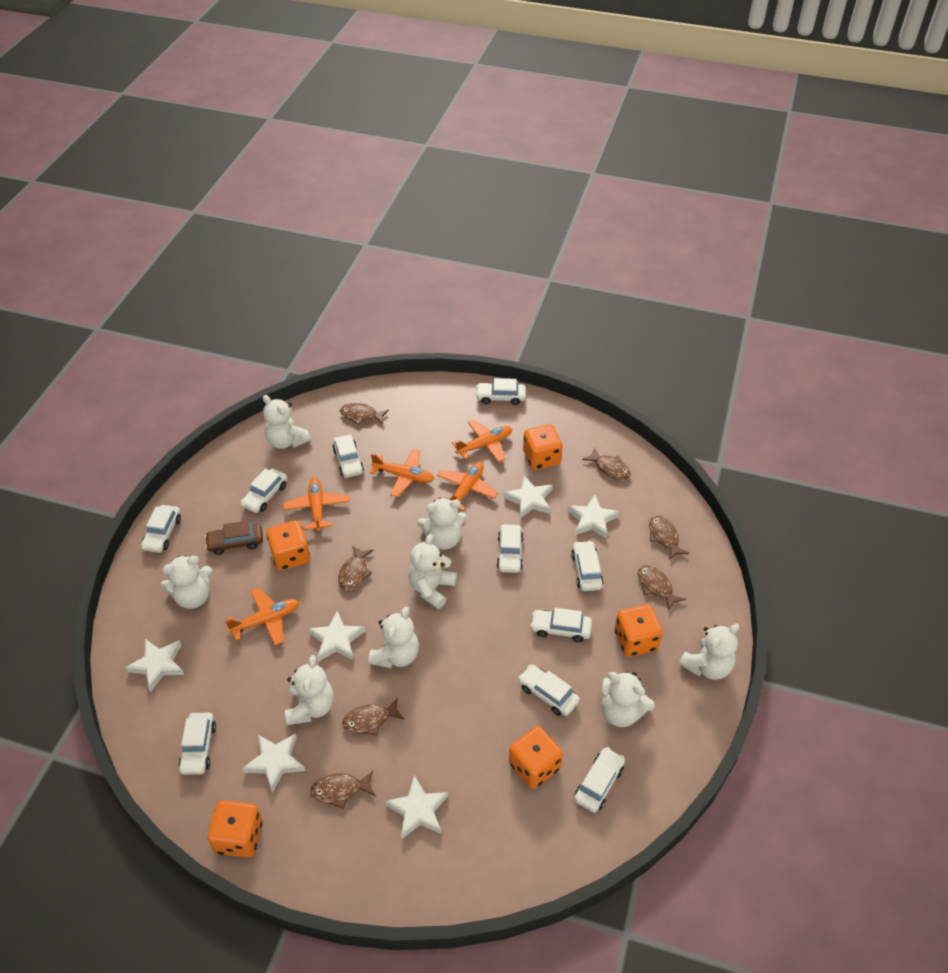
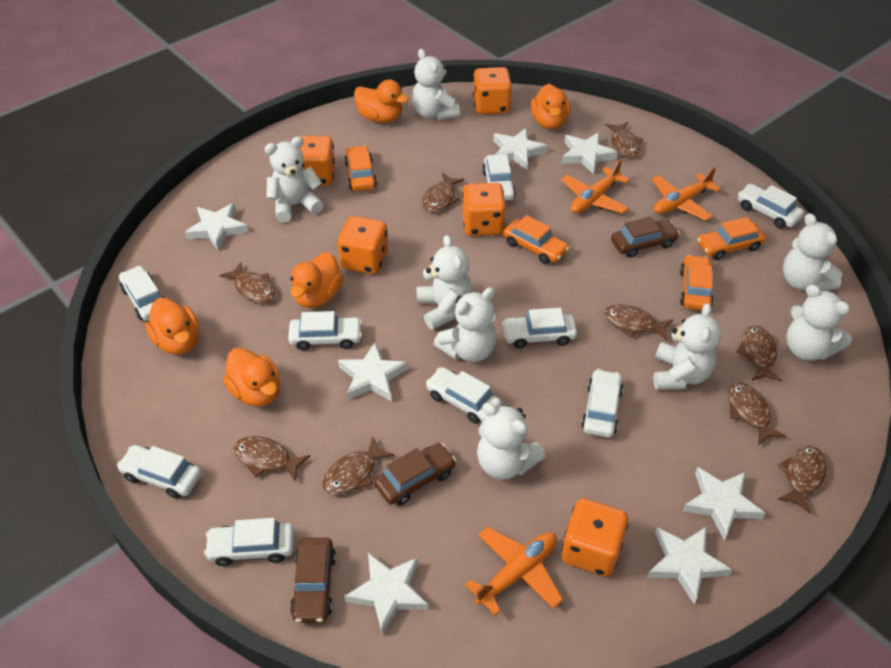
brown car: [205,520,263,555] = 1 -> [290,538,336,623] [374,443,456,505] [611,216,680,258] = 3
brown fish: [310,771,375,809] [338,546,373,591] [340,403,389,425] [342,697,405,736] [582,448,631,480] [638,566,686,611] [649,516,689,560] = 7 -> [219,262,276,304] [233,436,310,482] [323,437,395,495] [422,172,465,212] [604,304,673,340] [605,122,643,158] [728,383,787,445] [736,326,782,382] [777,446,827,514] = 9
orange car: none = 0 -> [344,146,377,191] [503,215,569,264] [680,255,714,310] [697,217,766,260] = 4
orange duck: none = 0 -> [145,298,199,354] [223,348,280,407] [291,252,343,308] [354,80,409,123] [531,84,571,129] = 5
orange plane: [225,587,299,645] [283,477,350,531] [370,448,434,497] [437,462,498,511] [452,419,512,462] = 5 -> [465,527,563,615] [561,159,630,214] [651,167,721,221] = 3
white car: [141,505,181,553] [179,713,216,775] [240,468,287,513] [332,435,364,478] [475,378,526,405] [497,524,523,573] [518,665,580,716] [530,608,592,642] [571,540,603,591] [574,747,625,813] = 10 -> [117,445,201,499] [119,266,165,321] [204,518,294,566] [288,311,362,351] [426,367,501,424] [482,154,516,201] [502,308,577,349] [581,369,623,438] [738,184,804,228] = 9
white star: [125,639,184,692] [242,733,305,793] [308,611,365,662] [385,775,448,839] [503,476,553,518] [568,495,619,539] = 6 -> [185,203,248,250] [338,343,408,401] [344,553,428,635] [494,128,547,170] [561,132,617,174] [648,527,732,604] [683,467,765,540] = 7

